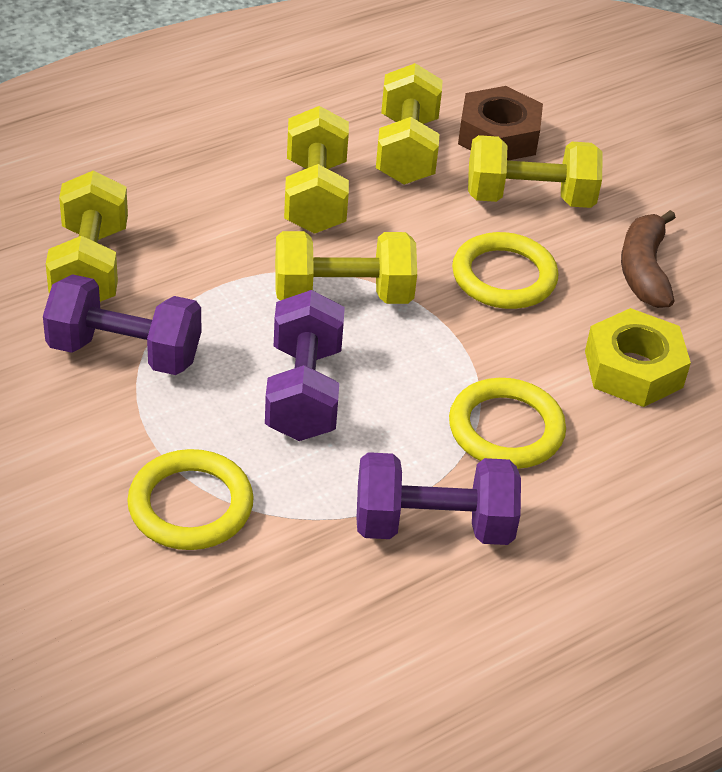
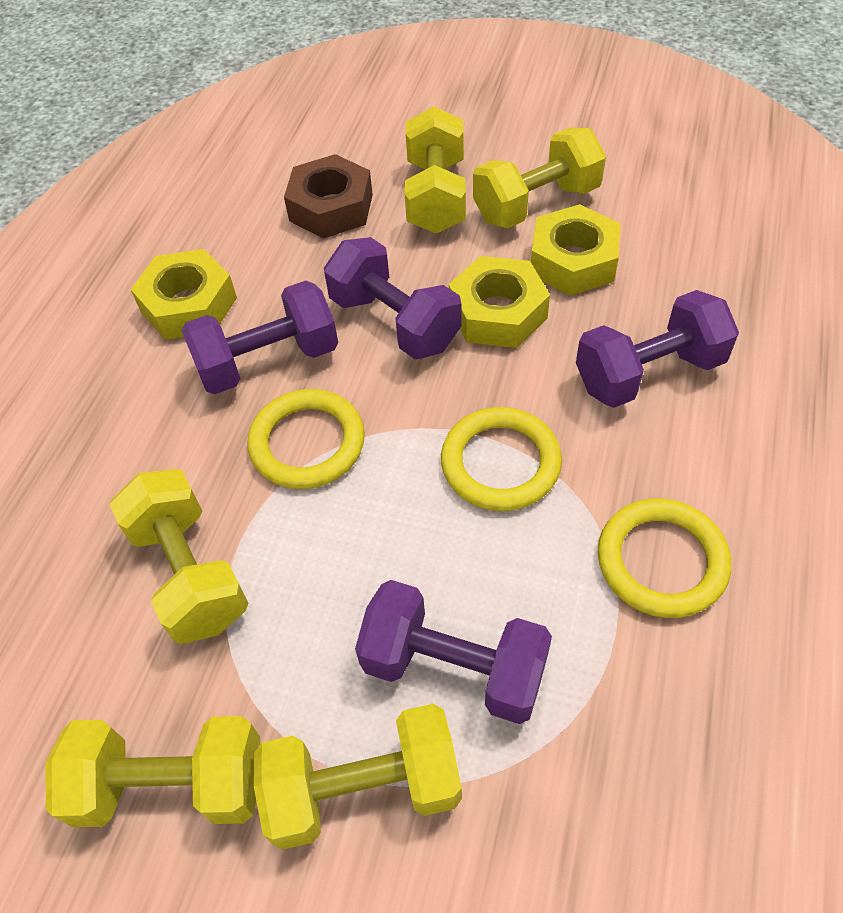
brown banana: [621,210,676,308] = 1 -> none = 0
purple dumbbell: [43,274,201,375] [265,290,345,441] [356,452,521,545] = 3 -> [181,281,338,394] [324,237,462,359] [355,580,552,724] [576,290,739,408] = 4
yellow nut: [585,308,691,407] = 1 -> [131,249,237,340] [449,256,550,348] [531,204,621,296] = 3

